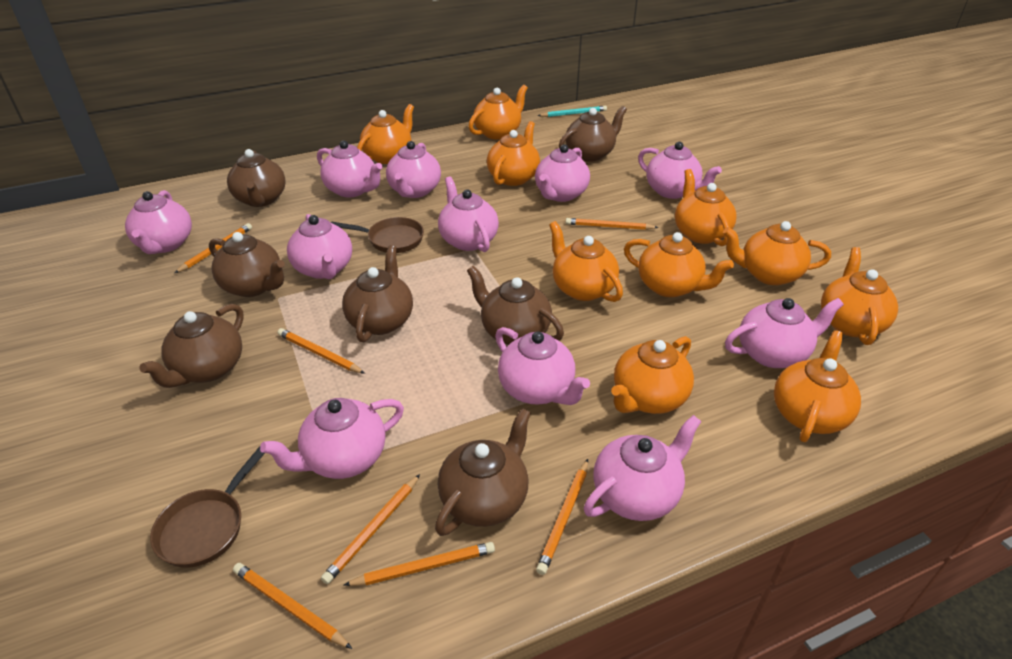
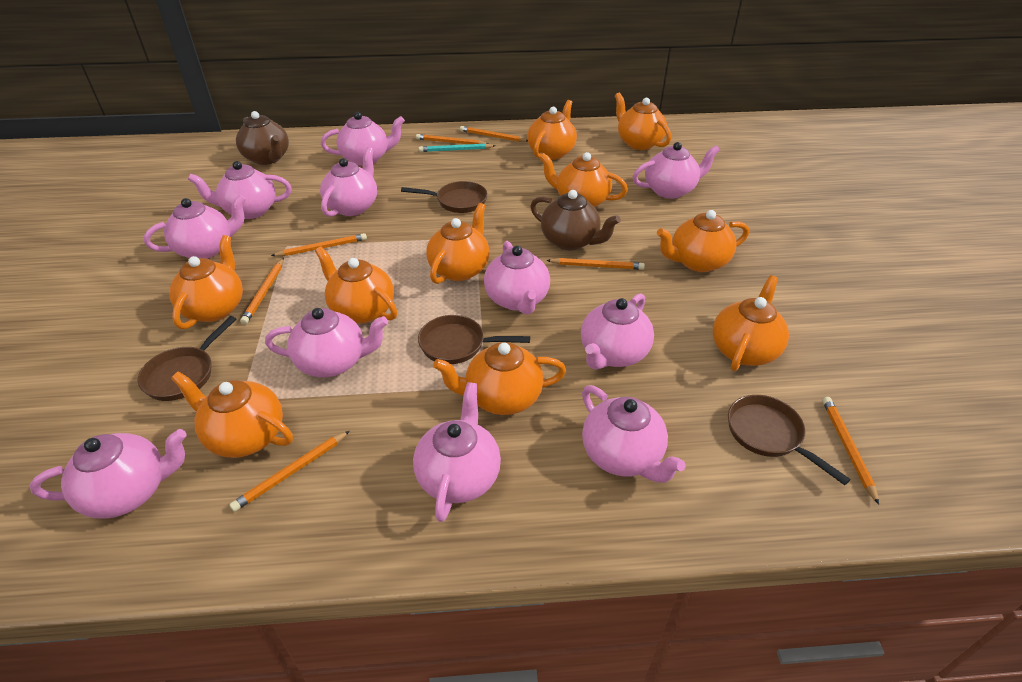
brown pan: [150,445,265,568] [331,217,424,253] = 2 -> [138,316,236,401] [401,181,488,213] [418,315,530,364] [728,395,851,485] = 4
brown teapot: [139,304,244,388] [209,232,285,297] [227,149,286,207] [342,245,413,342] [435,408,531,536] [467,266,564,345] [559,106,627,162] = 7 -> [236,111,289,165] [531,190,621,250] = 2

